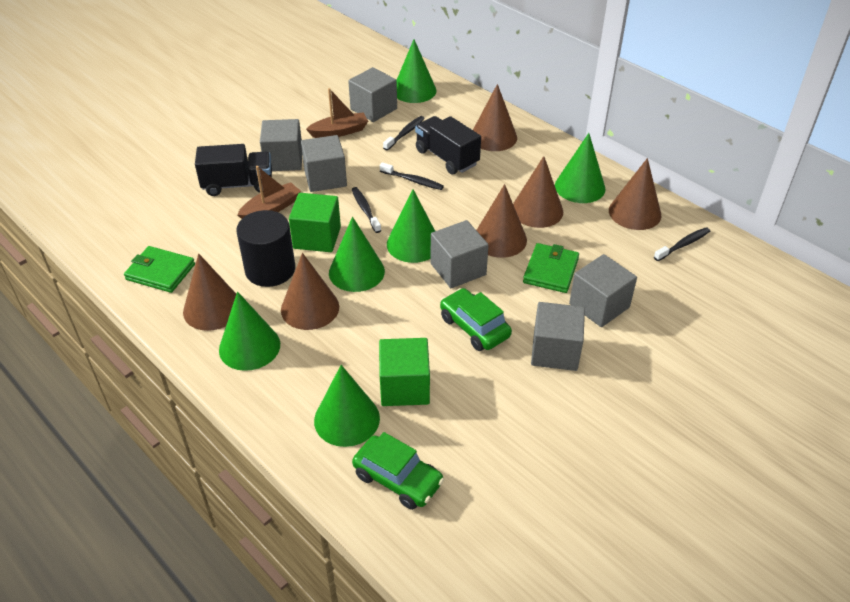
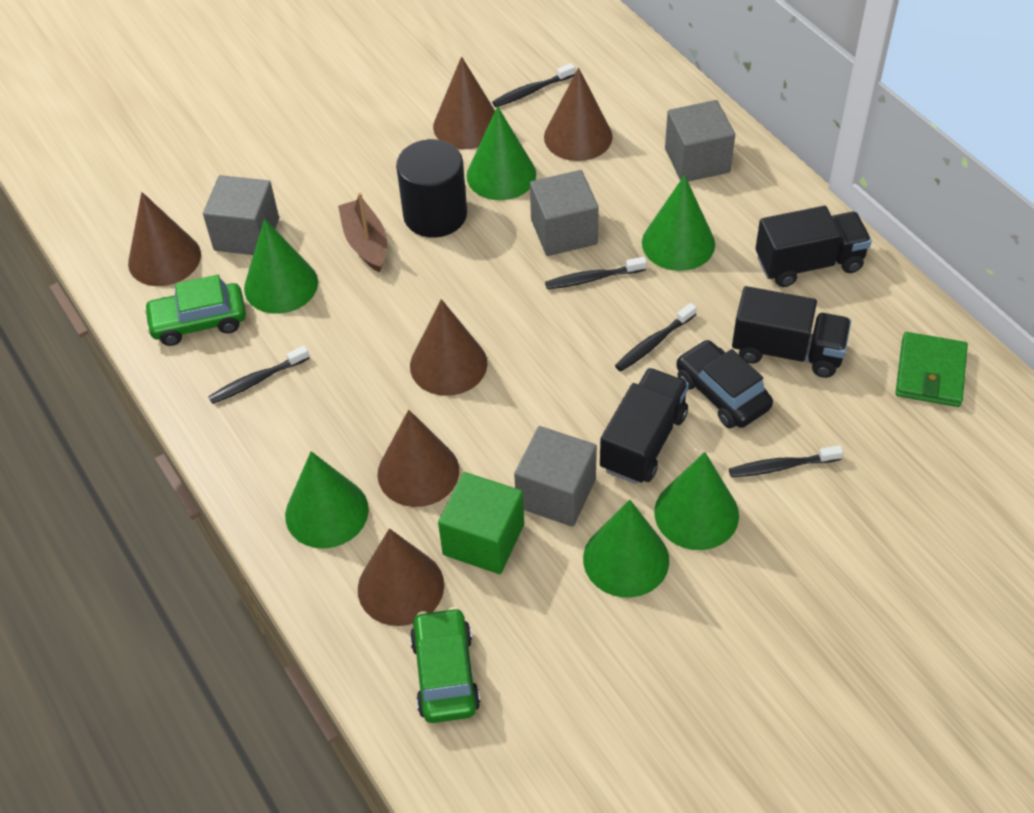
black car: none = 0 -> [676,340,773,428] = 1
black toothbrush: [352,187,381,233] [380,162,444,190] [383,116,425,151] [654,227,710,261] = 4 -> [208,346,310,404] [492,63,575,107] [545,257,647,289] [615,303,697,371] [729,445,843,477] = 5
black truck: [195,144,272,196] [415,116,481,174] = 2 -> [600,368,689,484] [732,286,851,378] [755,206,872,287] = 3
brown boat: [237,166,301,219] [306,88,368,138] = 2 -> [338,193,387,272] = 1
green cube: [289,193,341,252] [379,338,430,406] = 2 -> [438,472,524,574] = 1
green wallet: [124,246,195,293] [523,243,579,293] = 2 -> [896,332,968,407] = 1
grey cube: [260,119,302,171] [301,135,347,192] [348,67,397,122] [431,220,489,288] [531,302,585,371] [569,254,637,327] = 6 -> [203,175,279,255] [514,426,597,527] [530,170,599,256] [665,100,735,182] = 4

